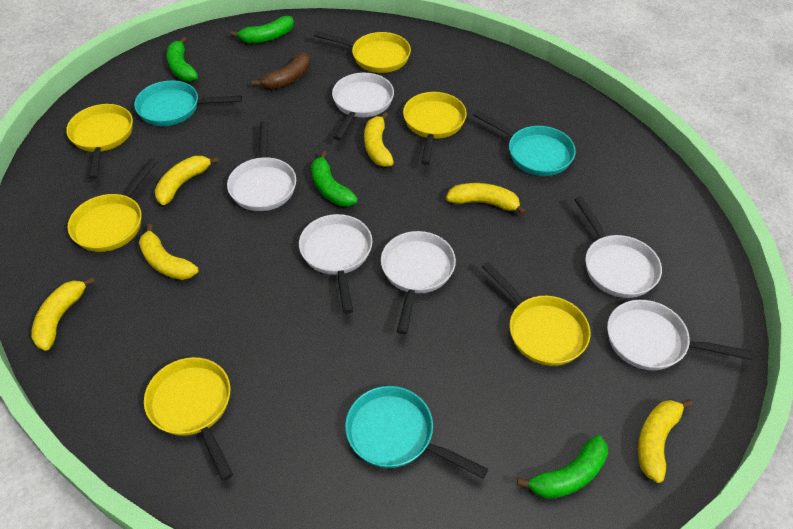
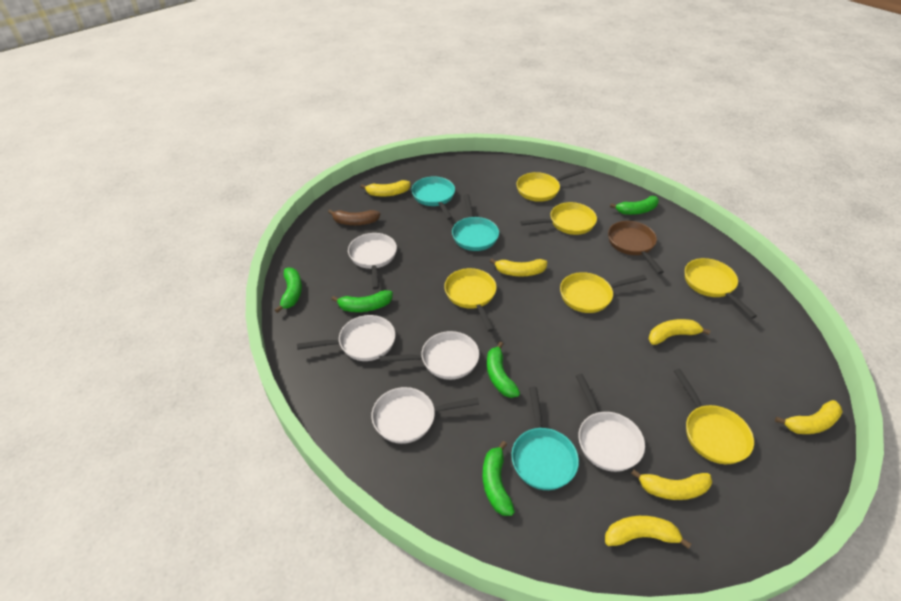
brown pan: none = 0 -> [608,221,664,274] = 1
green banana: [166,37,198,81] [230,16,294,43] [311,151,358,206] [517,435,608,499] = 4 -> [275,268,302,313] [331,290,393,312] [482,441,515,516] [487,341,520,398] [610,196,659,215] = 5
white pan: [227,121,296,211] [299,214,372,314] [332,73,394,141] [381,231,456,334] [575,197,662,298] [607,300,753,370] = 6 -> [297,315,395,361] [348,233,397,289] [371,387,479,444] [380,331,479,380] [576,374,645,472] = 5

